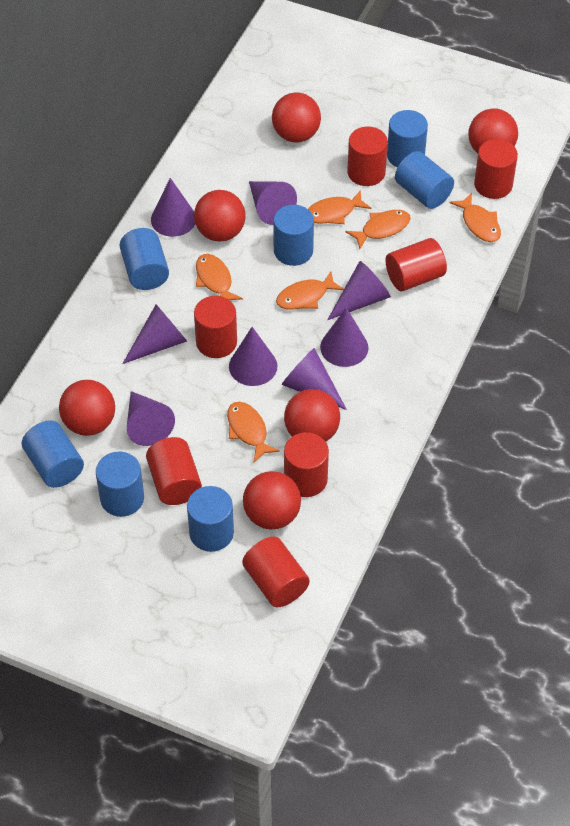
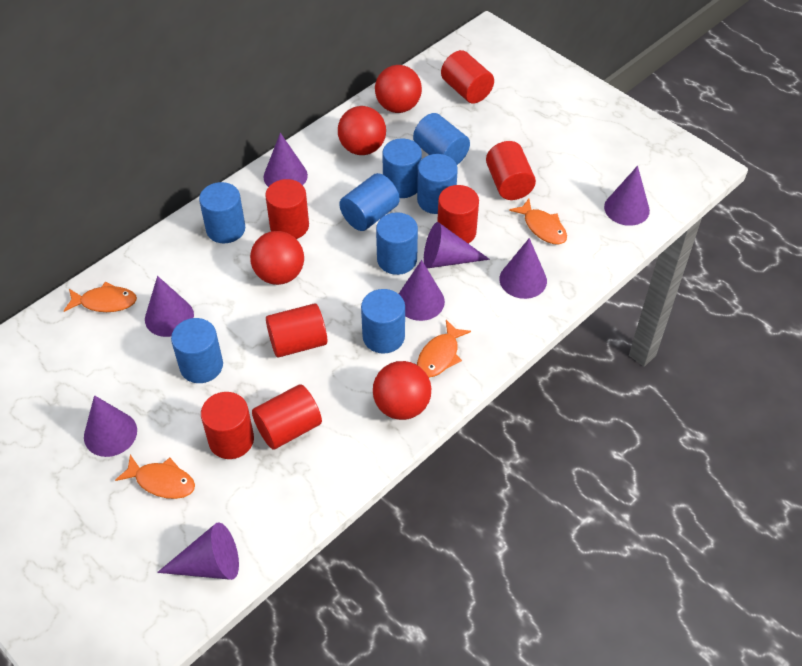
blue cylinder: [22,421,84,488] [96,452,144,517] [120,228,169,290] [187,486,234,552] [273,205,314,266] [387,110,428,168] [395,151,454,209] = 7 -> [171,318,223,383] [199,182,245,243] [339,173,400,231] [361,289,405,354] [376,212,418,275] [382,138,422,198] [413,113,470,165] [417,154,458,214] = 8
orange fish: [196,254,243,300] [227,402,280,462] [276,272,344,310] [308,190,371,224] [346,210,411,249] [449,193,501,242] = 6 -> [64,282,137,312] [115,454,195,499] [417,320,471,377] [509,199,567,245] = 4
red ball: [59,380,115,436] [194,190,246,242] [243,471,301,529] [272,92,321,143] [284,389,340,442] [468,108,518,153] = 6 -> [250,231,304,285] [338,106,386,155] [373,361,431,420] [375,65,422,113] = 4

